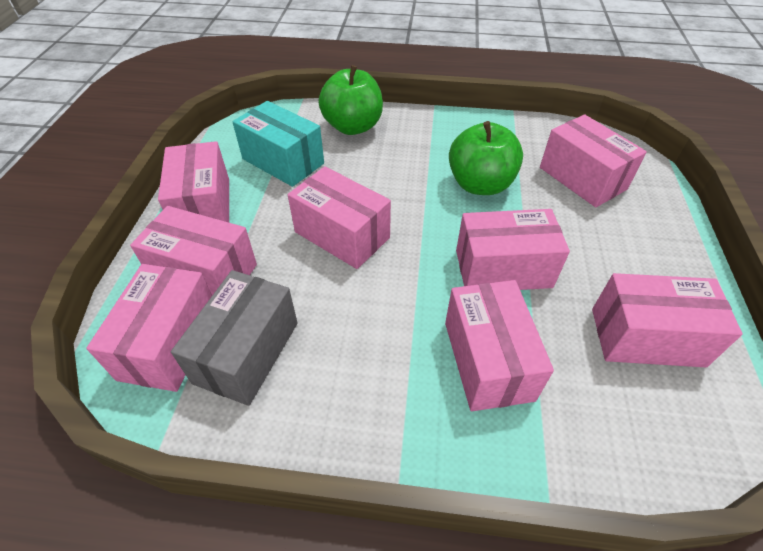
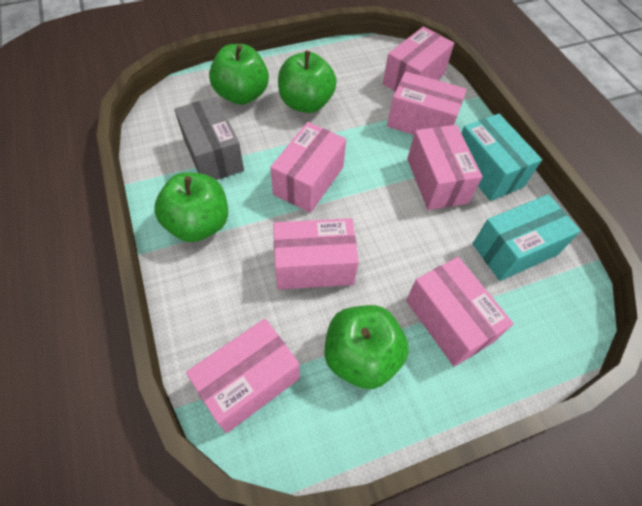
green apple: [318,65,383,135] [449,121,523,195] = 2 -> [154,173,228,242] [209,44,269,105] [278,51,337,113] [325,305,409,389] = 4
pink box: [86,264,212,392] [130,206,257,295] [158,141,229,222] [288,166,391,269] [445,280,554,411] [456,209,570,290] [540,114,647,207] [592,273,743,367] = 8 -> [186,319,300,433] [270,122,346,213] [273,218,359,290] [383,27,454,91] [387,71,467,135] [406,257,514,367] [407,125,483,210] = 7
turquoise box: [232,101,324,187] = 1 -> [461,114,542,201] [473,194,581,281] = 2

